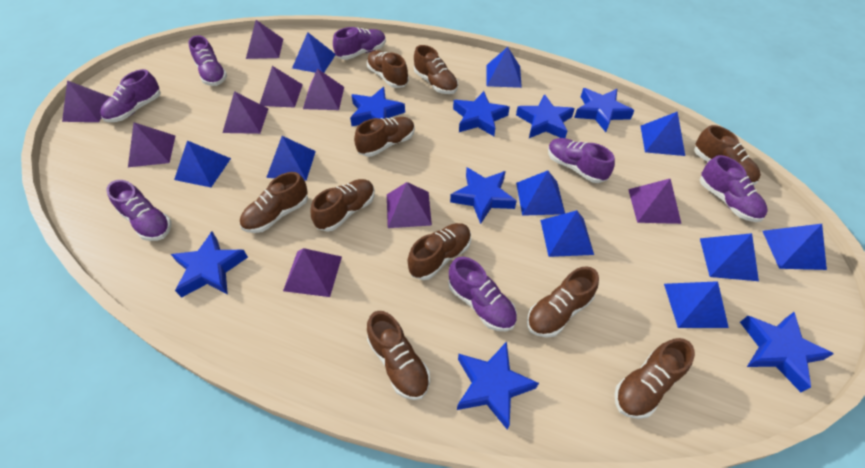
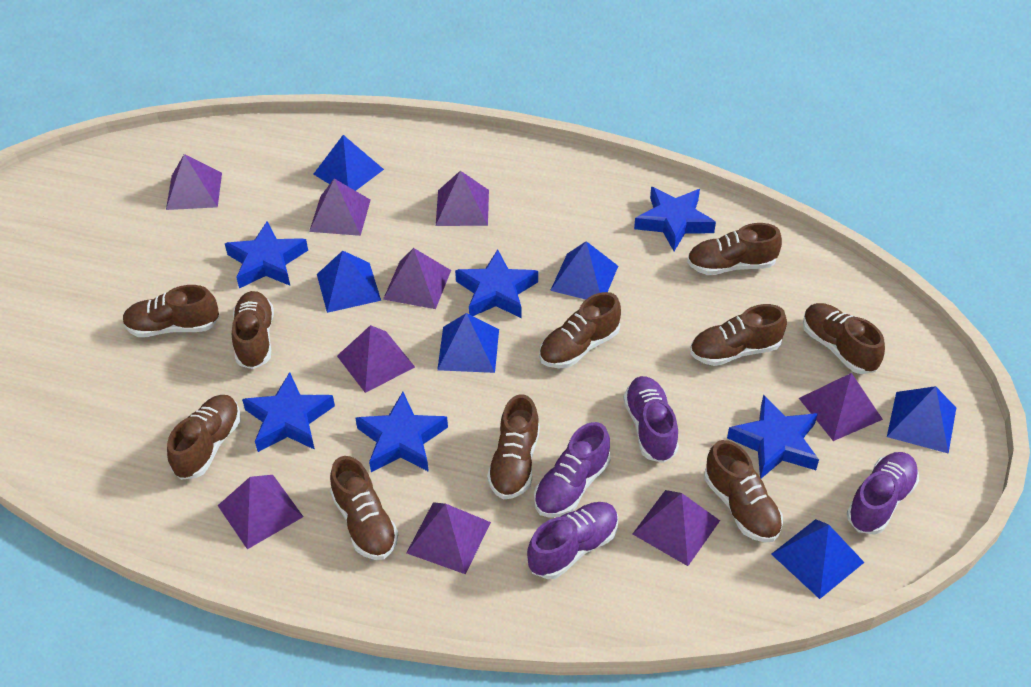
blue pyramid: [174,141,231,187] [266,136,316,180] [292,32,335,73] [486,47,522,88] [516,170,565,216] [540,210,594,257] [641,112,685,156] [664,281,729,328] [700,233,759,281] [763,224,827,270] = 10 -> [313,135,384,191] [317,251,381,313] [437,313,499,373] [550,241,618,299] [771,519,865,599] [887,386,956,454] = 6
blue star: [171,232,248,298] [350,87,405,126] [450,168,517,224] [453,91,510,136] [457,341,539,430] [516,94,575,138] [574,88,634,132] [740,312,834,392] = 8 -> [225,221,308,288] [242,372,335,452] [355,392,448,472] [455,249,538,318] [634,187,716,251] [727,394,819,478] = 6
purple shoe: [100,69,161,122] [106,180,172,241] [189,35,227,86] [333,27,386,60] [448,257,517,331] [548,138,615,183] [700,155,767,222] = 7 -> [527,502,618,579] [534,422,611,518] [623,376,679,463] [847,452,919,535] = 4

